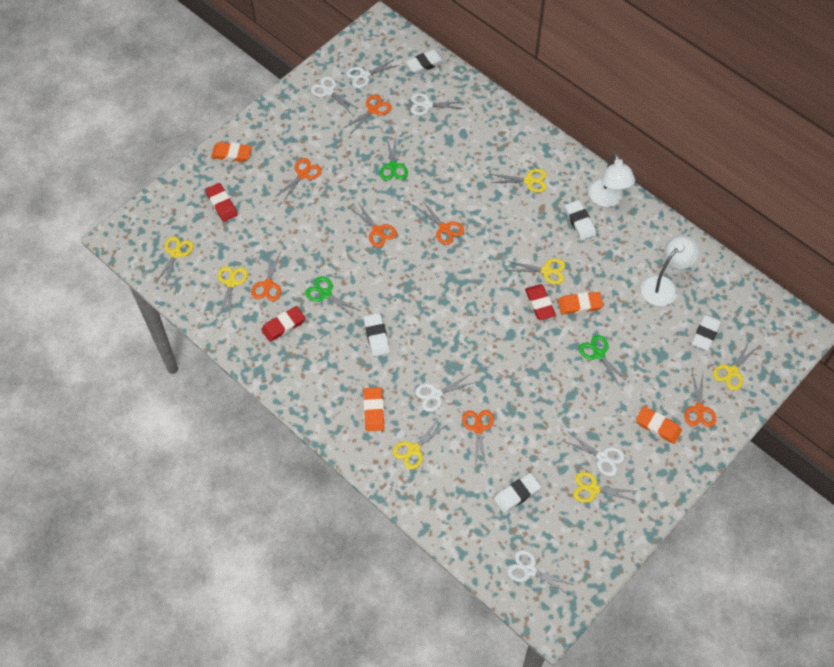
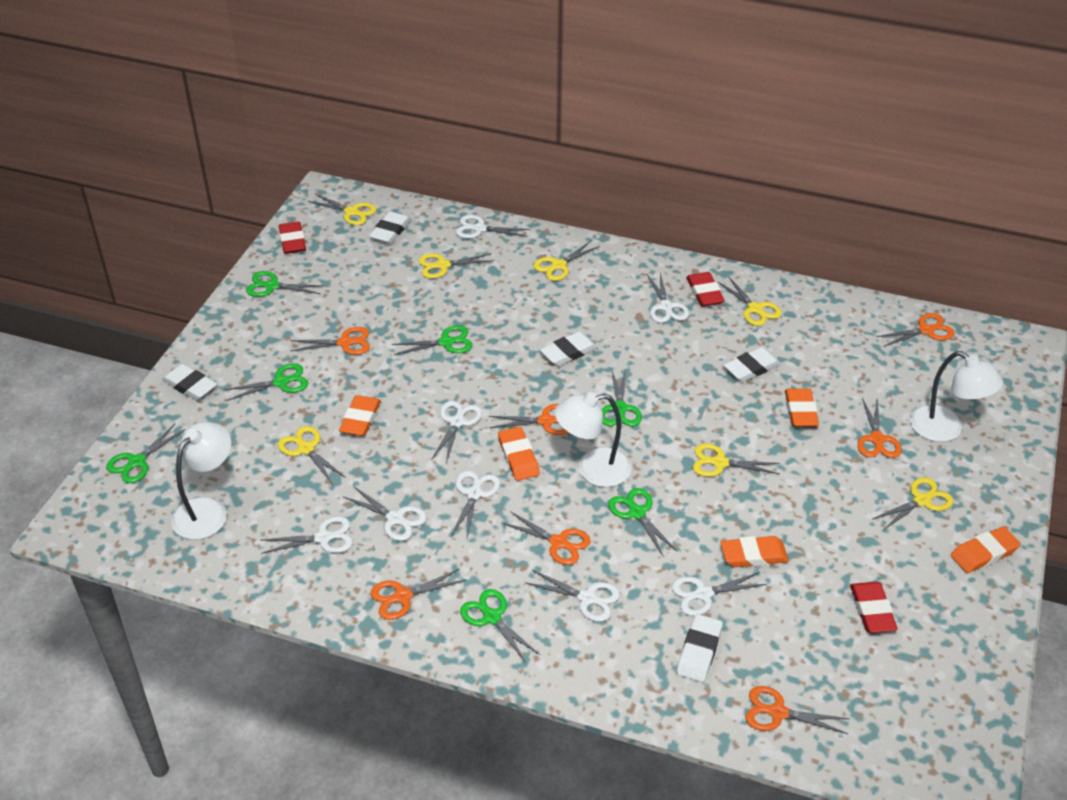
green scissors: [305,276,361,318] [380,136,408,181] [579,335,628,388] = 3 -> [106,424,186,483] [224,363,308,401] [246,271,324,297] [392,325,473,355] [460,589,540,663] [602,369,642,426] [608,488,677,556] = 7
orange eraser: [211,142,252,162] [363,387,384,431] [558,292,603,314] [636,406,682,444] = 4 -> [339,395,381,436] [498,426,540,481] [721,536,789,567] [785,388,819,427] [951,526,1021,573] = 5
white lamp: [589,153,635,207] [641,235,699,306] = 2 -> [171,422,231,540] [555,392,632,487] [910,351,1004,442] = 3
white scissors: [311,76,357,113] [346,59,399,88] [411,93,464,116] [415,373,476,412] [507,550,574,595] [564,431,625,476] = 6 -> [261,516,353,554] [343,486,427,541] [431,401,482,463] [451,470,500,537] [456,215,529,238] [526,570,620,622] [647,273,689,323] [672,572,767,616] = 8

